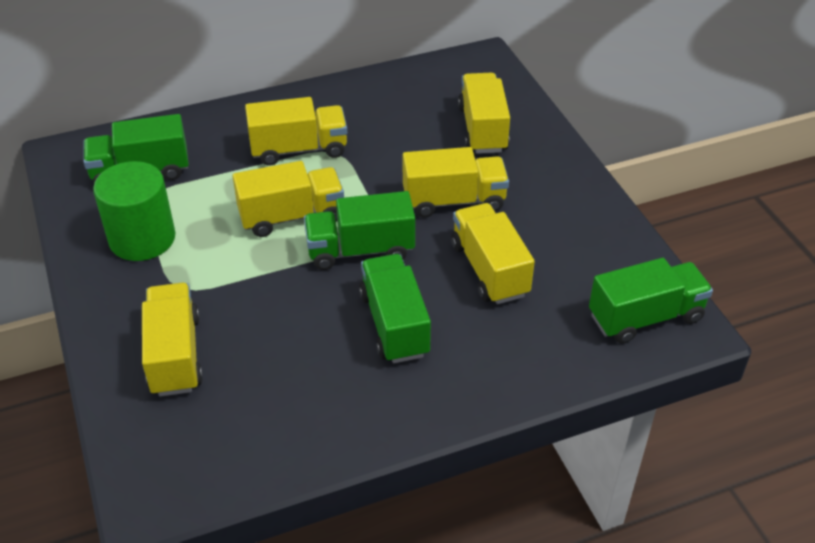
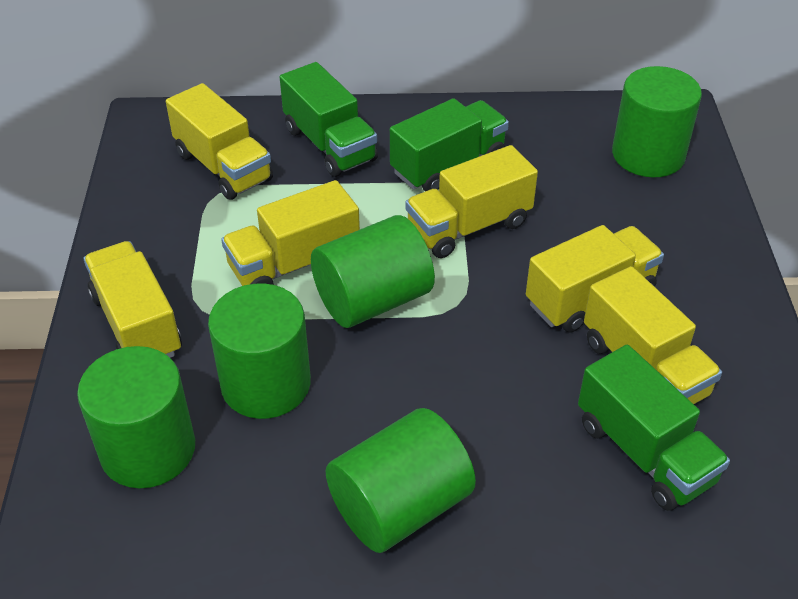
green cylinder: [93,161,175,261] = 1 -> [77,346,195,488] [208,283,311,419] [311,215,435,328] [326,408,476,553] [612,66,702,177] = 5
green truck: [84,114,189,183] [304,191,415,270] [359,254,431,363] [589,258,713,344] = 4 -> [280,62,378,177] [390,98,509,191] [578,345,730,511] = 3

